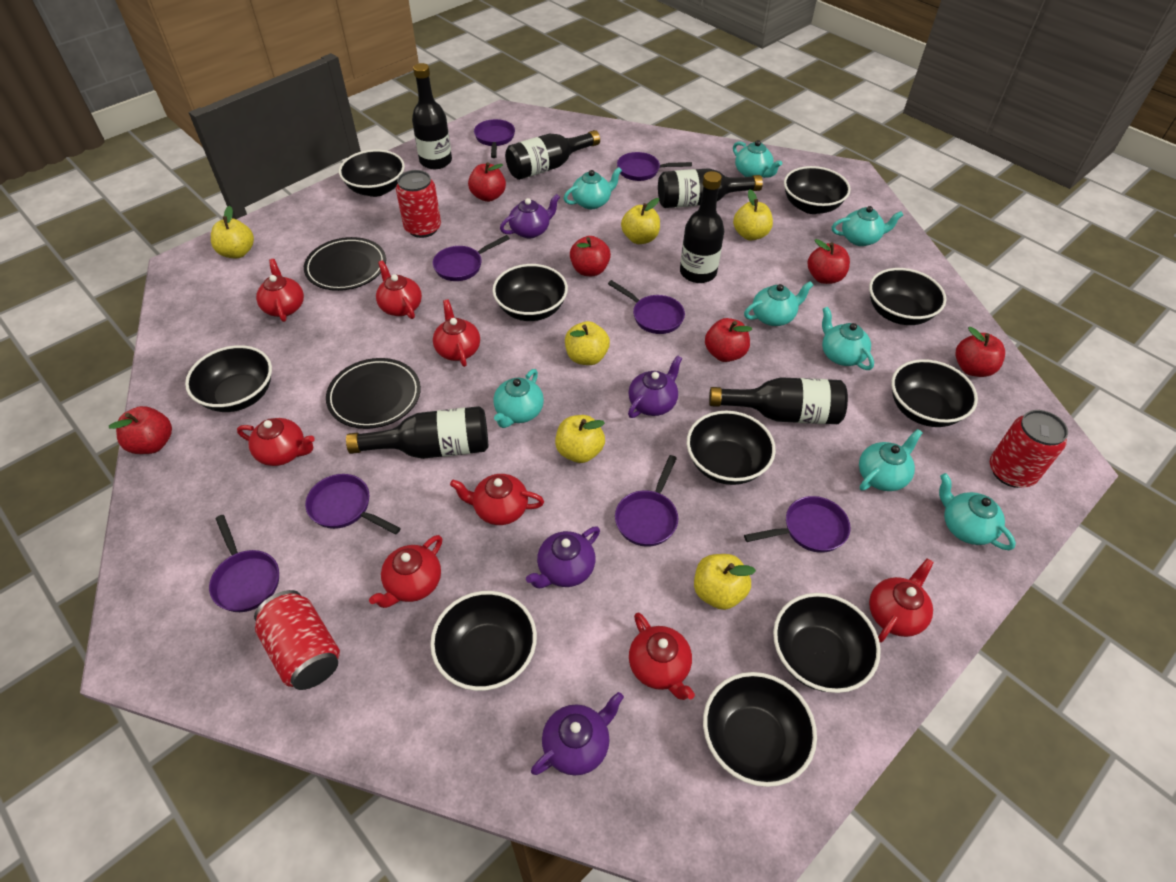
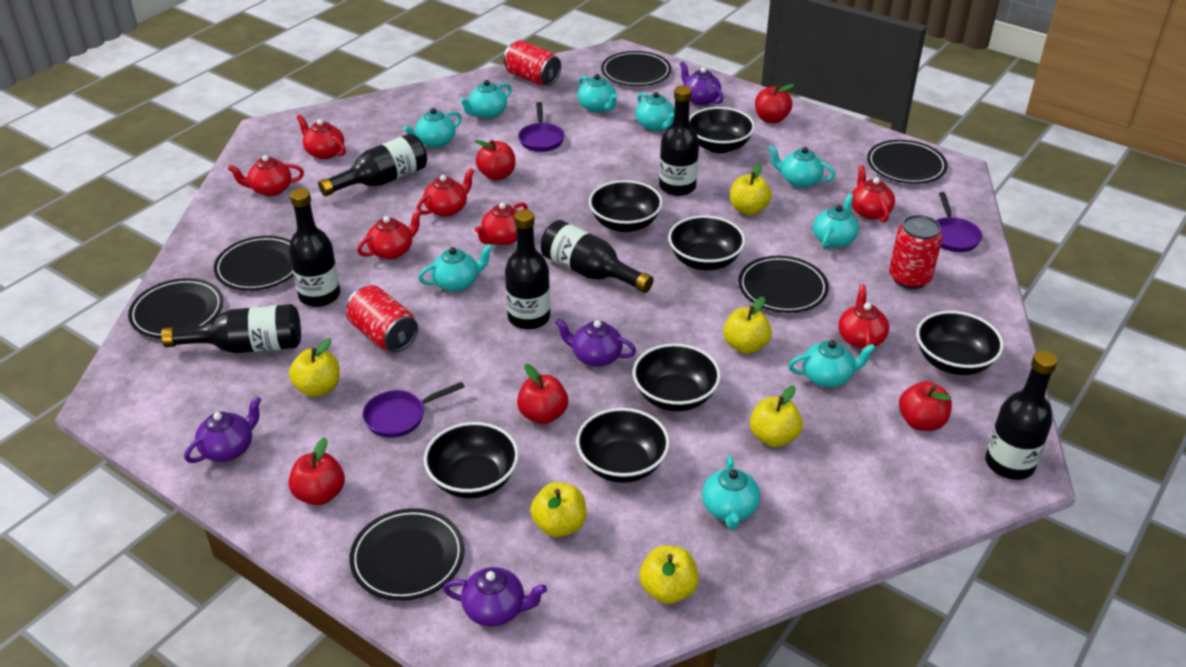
black bottle: [346,406,488,459] [412,63,452,169] [505,130,600,180] [658,168,763,208] [680,171,724,283] [709,377,848,424] = 6 -> [161,304,301,353] [289,188,340,307] [318,133,427,196] [505,209,550,329] [540,220,654,293] [659,85,699,196] [985,351,1058,480] = 7
black bowl: [185,345,272,412] [339,150,405,197] [430,591,537,691] [492,264,568,321] [687,411,776,485] [703,672,817,787] [773,593,881,693] [784,166,851,214] [869,268,946,325] [891,359,978,427] = 10 -> [424,422,519,498] [576,408,670,483] [589,180,663,232] [633,344,721,411] [668,215,745,270] [689,107,755,153] [916,311,1004,375] = 7
black plate: [304,237,386,291] [326,358,421,429] = 2 -> [128,278,223,338] [214,236,293,291] [349,508,465,601] [601,51,671,86] [738,256,829,313] [867,140,947,184] = 6
purple pan: [209,515,279,612] [305,474,401,534] [432,235,510,281] [474,119,515,158] [608,280,685,334] [615,455,678,547] [617,152,692,181] [744,496,850,553] = 8 -> [362,382,465,438] [518,102,565,152] [936,192,982,252] = 3
red apple: [109,406,172,454] [468,162,506,202] [570,236,611,276] [705,318,752,362] [808,239,850,284] [956,327,1005,377] = 6 -> [289,437,345,505] [475,139,516,180] [517,364,568,424] [755,84,794,123] [899,381,952,431] = 5
red teapot: [237,418,315,466] [256,259,304,322] [369,535,442,608] [376,260,422,319] [433,300,480,367] [450,474,544,525] [629,612,695,700] [869,558,934,643] = 8 -> [228,155,304,196] [297,115,346,159] [357,209,422,259] [417,168,475,217] [475,202,528,245] [838,285,889,349] [852,165,895,222] = 7
turquoise teapot: [493,369,544,428] [563,167,622,209] [733,140,782,178] [744,281,813,326] [822,307,874,370] [832,206,903,246] [859,429,923,491] [939,473,1016,550] = 8 -> [403,108,462,148] [418,244,493,292] [460,80,511,119] [578,74,618,113] [636,92,674,131] [702,456,760,530] [768,145,836,188] [788,340,876,387] [813,193,859,249] = 9

